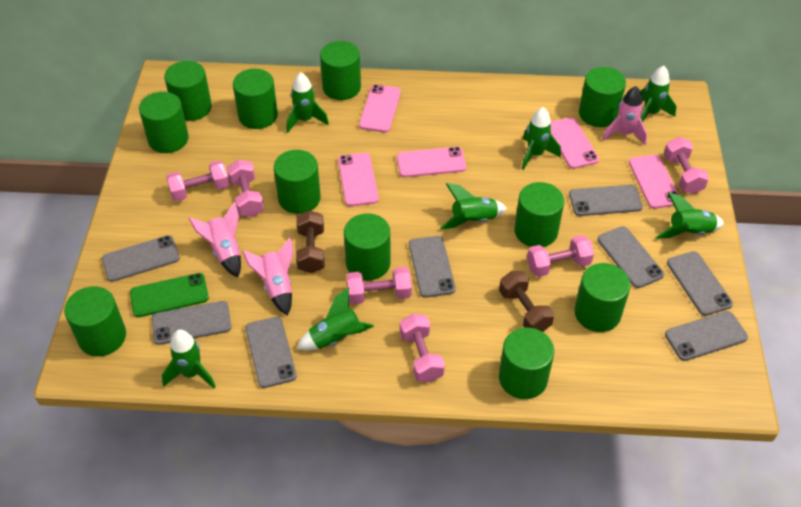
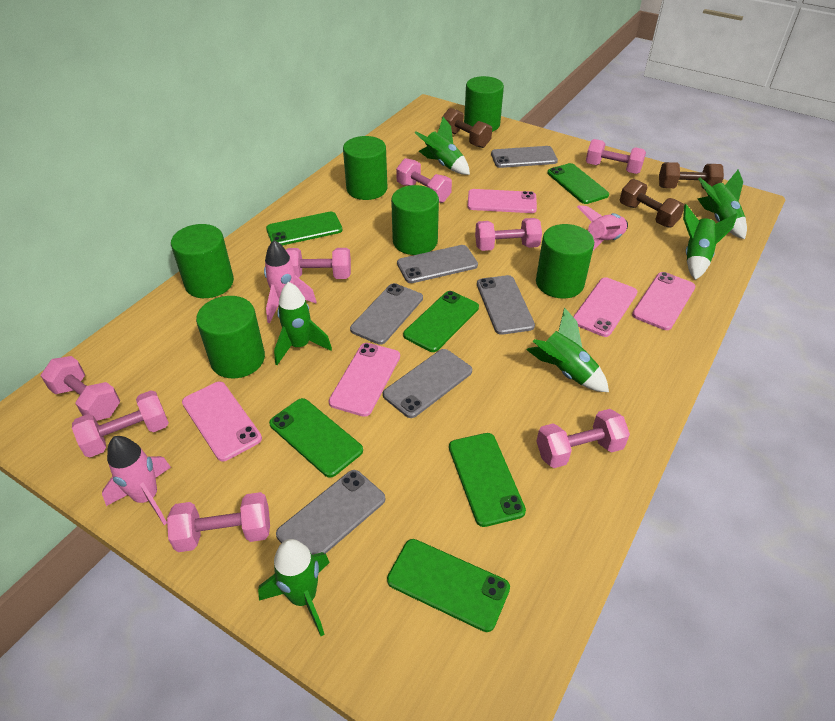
brown dumbbell: [296,210,324,273] [499,271,554,332] = 2 -> [442,108,492,148] [620,179,684,228] [659,162,724,189] = 3
green cylinder: [64,286,126,357] [139,92,189,153] [164,61,212,121] [233,69,278,129] [274,150,321,214] [320,41,361,100] [344,213,391,280] [499,327,554,399] [514,182,564,247] [574,263,631,332] [579,67,626,127] = 11 -> [171,224,234,298] [196,296,265,378] [343,136,387,200] [391,185,439,255] [464,76,504,132] [536,224,594,298] = 6
green phone: [130,273,209,317] = 1 -> [266,212,343,245] [269,398,363,478] [387,539,510,632] [403,291,479,352] [449,433,526,527] [547,163,609,204] = 6
green rocket: [162,330,216,388] [286,72,329,133] [297,287,374,351] [440,183,507,229] [522,107,561,170] [640,66,676,122] [656,193,724,239] = 7 -> [258,539,330,636] [274,282,332,365] [415,117,470,175] [526,307,609,392] [683,204,738,280] [698,170,747,239] = 6
grey phone: [102,235,180,282] [152,301,231,345] [245,317,297,388] [409,236,456,298] [569,185,643,216] [597,226,664,288] [665,311,748,361] [667,251,733,316] = 8 -> [276,470,385,555] [350,283,423,345] [383,349,472,418] [397,245,478,283] [477,275,535,335] [491,146,558,168] = 6
pink dumbbell: [166,160,230,201] [227,159,264,217] [346,267,412,304] [400,314,445,382] [527,235,594,277] [664,137,709,194] = 6 -> [41,356,120,421] [72,390,169,457] [167,492,270,552] [286,248,351,279] [396,158,452,203] [475,218,542,251] [536,409,630,468] [586,139,646,174] = 8

